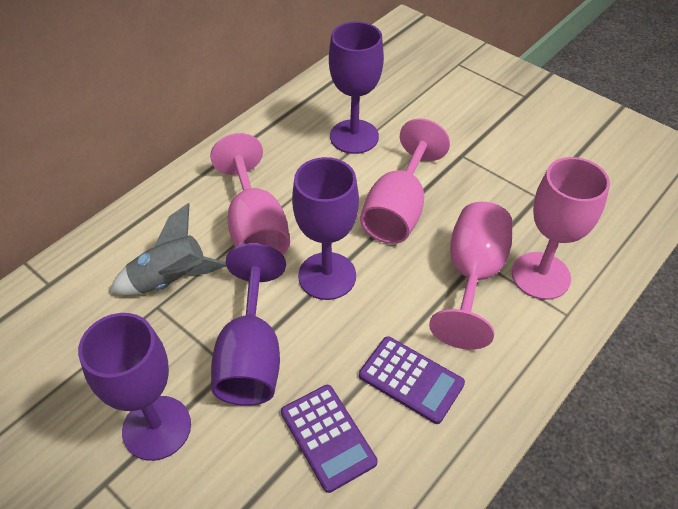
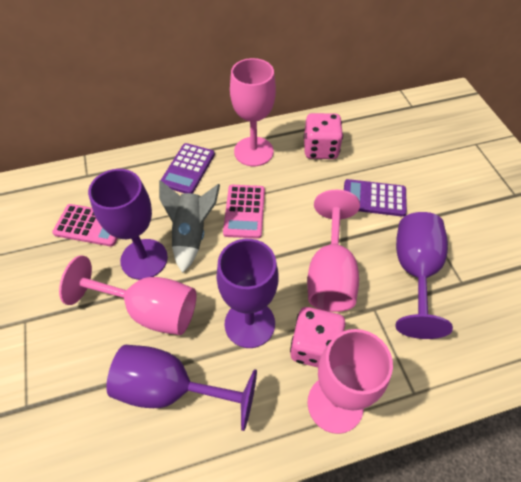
pink calculator: none = 0 -> [52,204,118,247] [223,185,265,239] = 2
pink dice: none = 0 -> [290,307,345,367] [304,113,343,159] = 2

